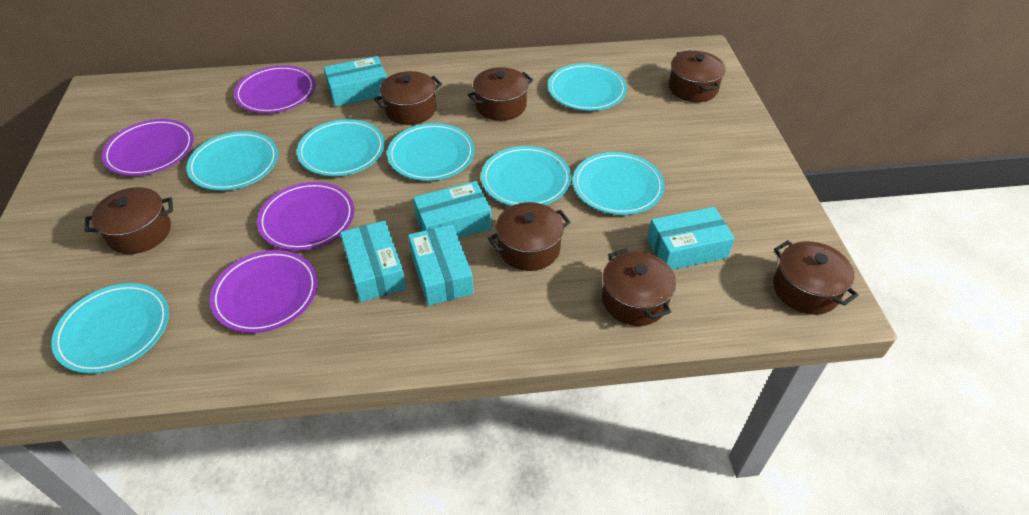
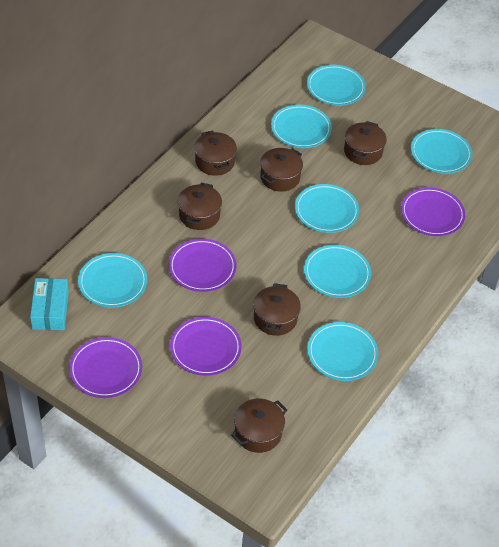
brown pot: [85,187,173,254] [374,71,442,125] [468,67,533,121] [488,202,570,271] [602,248,676,326] [669,50,726,102] [773,240,859,315] = 7 -> [178,183,222,230] [194,130,237,176] [231,399,287,453] [253,283,301,336] [260,148,303,192] [344,121,387,165] = 6
turquoise box: [324,56,387,107] [340,221,406,302] [408,224,474,306] [413,181,492,238] [647,207,735,270] = 5 -> [30,278,69,330] = 1

